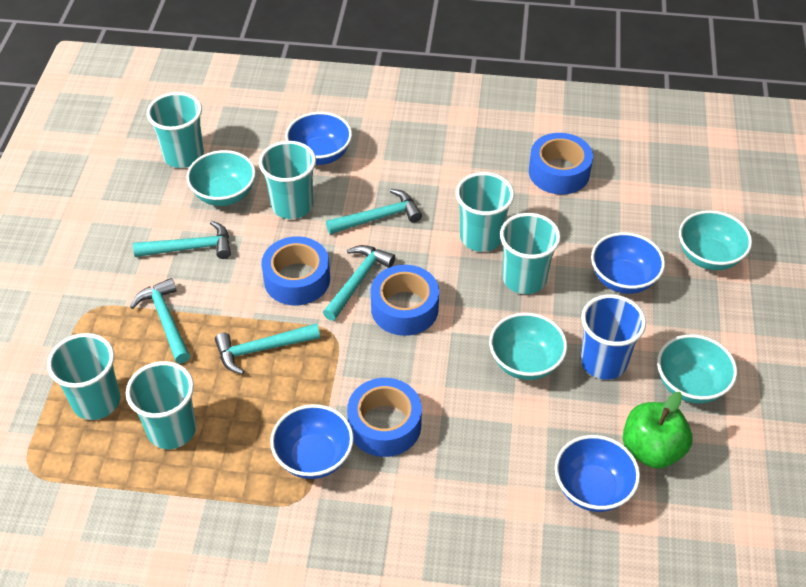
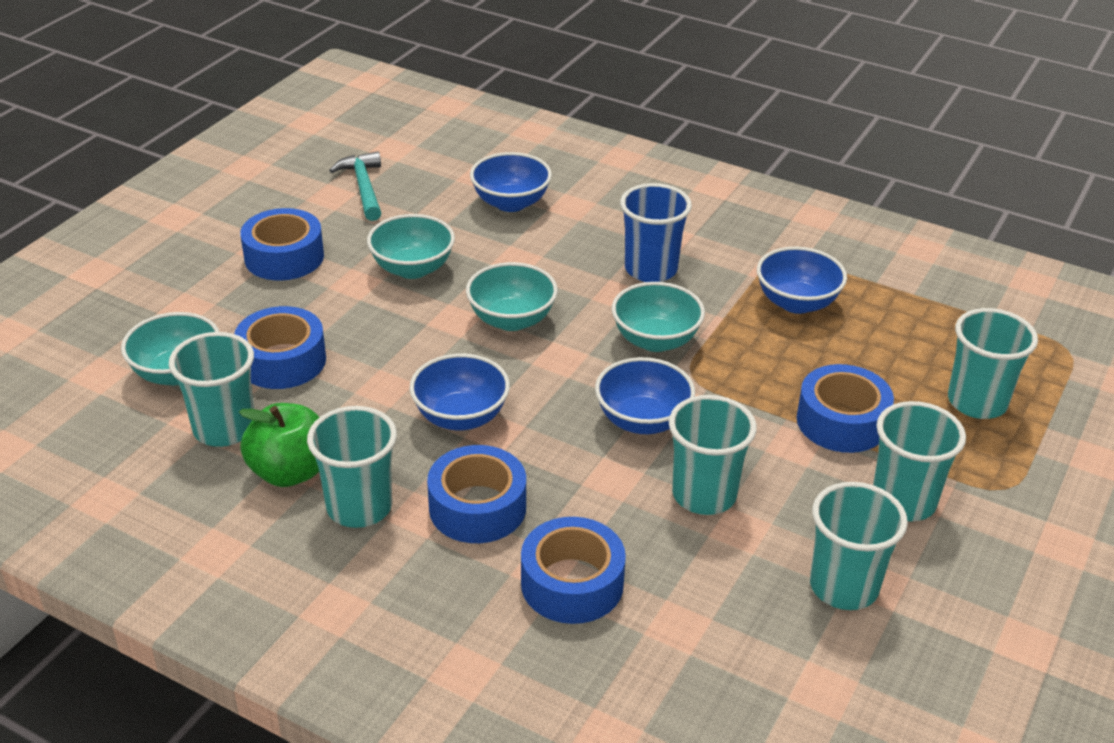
blue tape: [261,236,330,305] [347,378,422,457] [371,265,439,336] [529,133,593,195] = 4 -> [234,306,326,389] [240,208,324,281] [427,445,526,543] [521,517,626,624] [796,364,894,453] = 5
turquoise hammer: [130,278,190,364] [133,221,231,259] [215,323,320,374] [323,245,395,321] [326,189,422,234] = 5 -> [329,151,381,221] = 1

